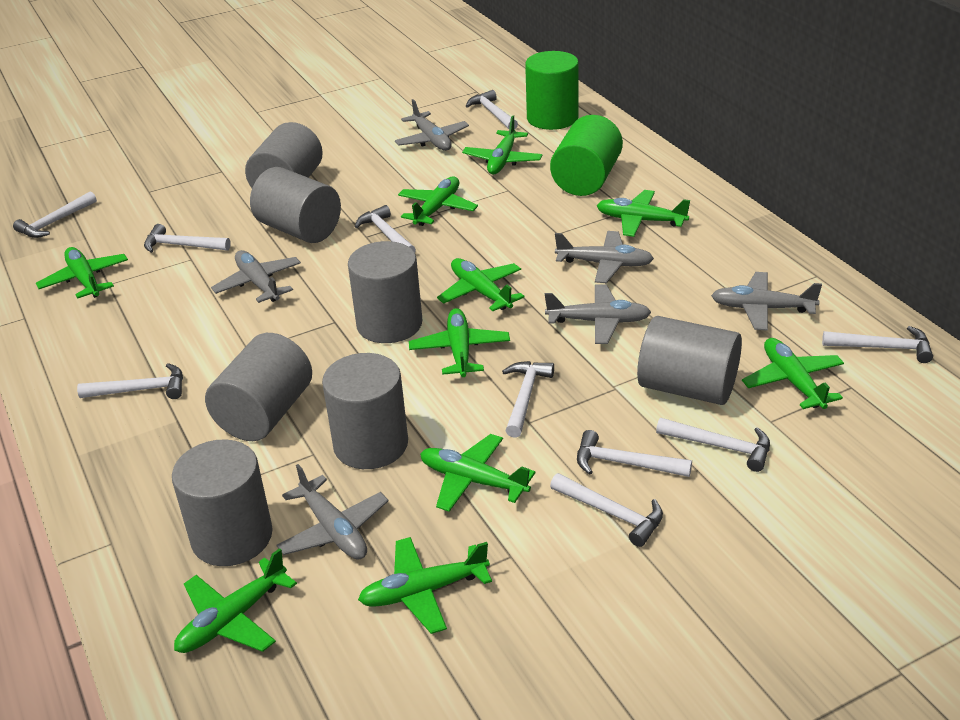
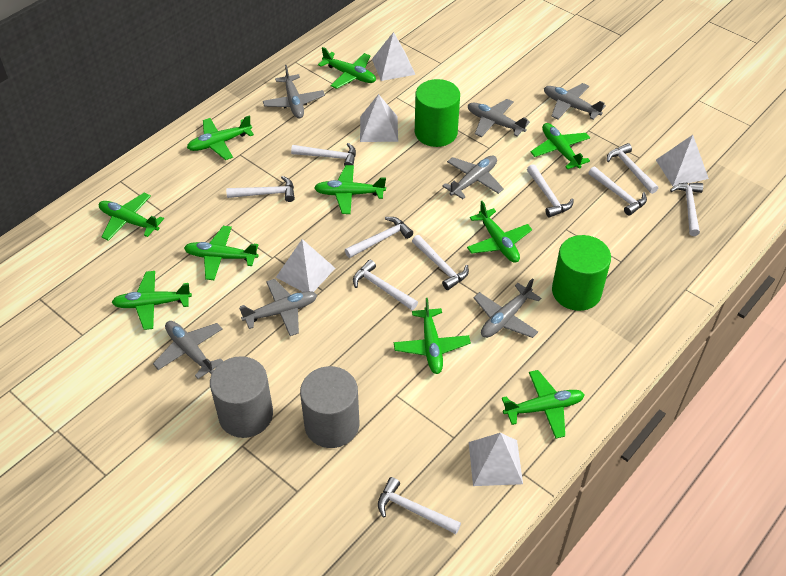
grey cylinder: [172,439,273,566] [205,333,312,441] [245,122,323,188] [250,167,341,243] [322,353,408,469] [348,241,423,343] [637,316,742,405] = 7 -> [210,356,273,438] [300,366,359,448] = 2
grey plane: [211,250,301,303] [276,464,388,559] [395,99,469,151] [545,284,651,344] [555,231,654,283] [711,272,822,331] = 6 -> [153,321,223,379] [239,279,317,336] [263,65,325,119] [442,156,504,199] [468,99,530,137] [474,278,541,338] [544,83,606,120] = 7
white pyramid: none = 0 -> [276,239,335,292] [360,94,398,142] [372,32,415,81] [469,433,523,486] [656,135,709,186] = 5

